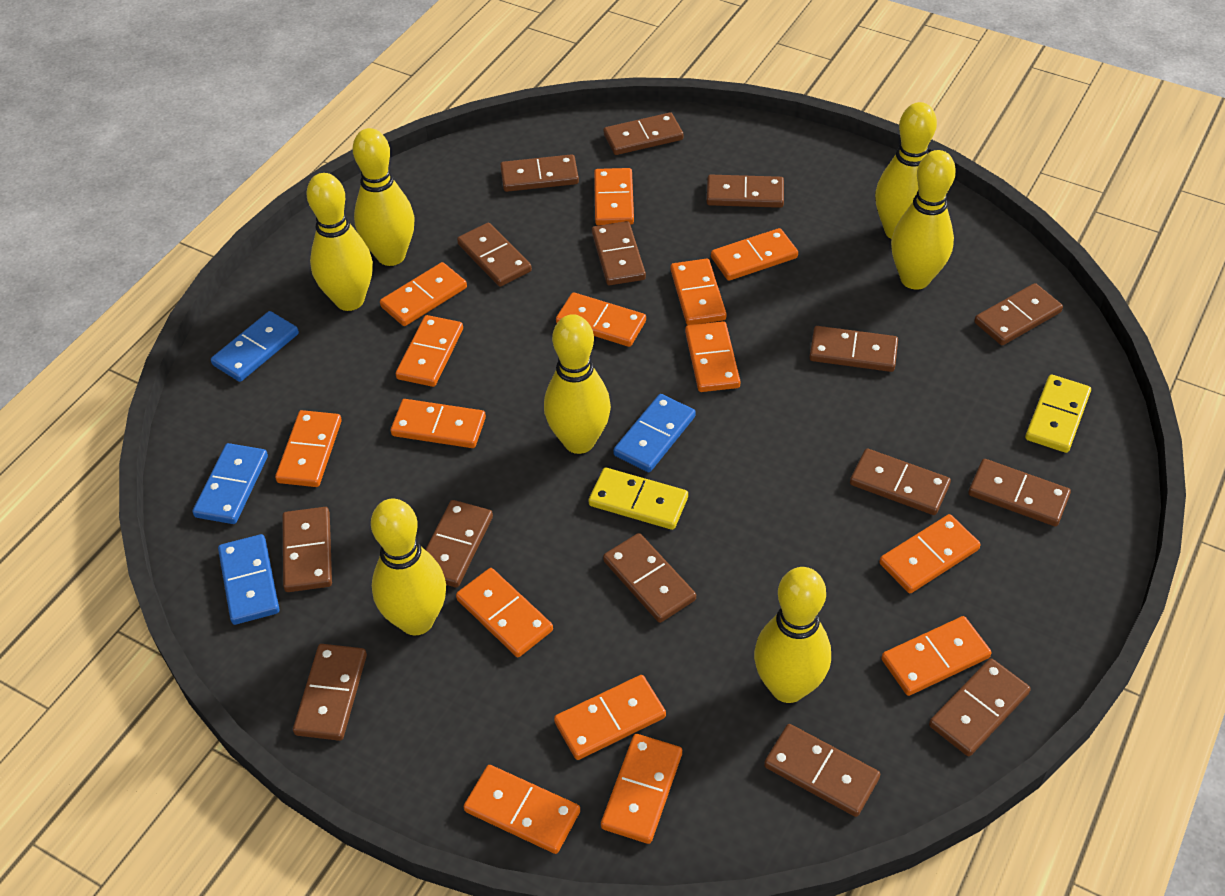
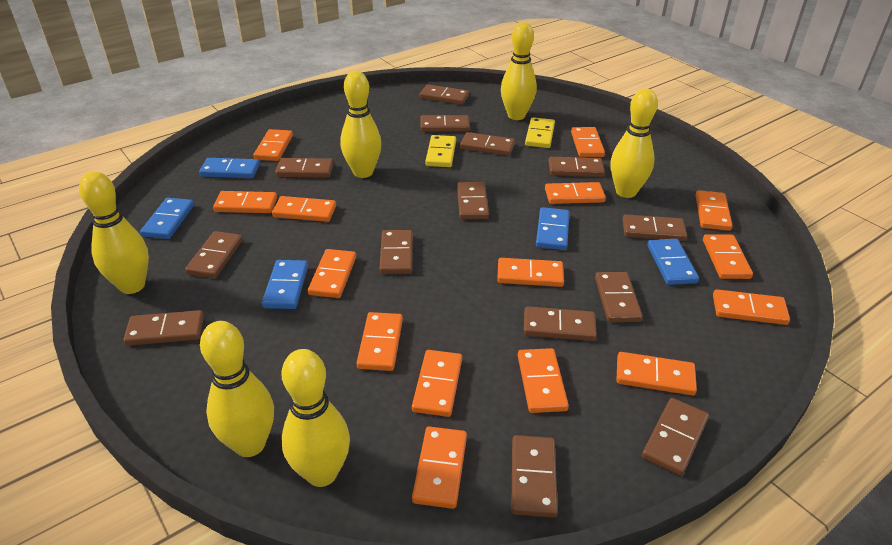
blue domino: [192,443,268,524] [211,311,299,382] [218,534,279,625] [613,394,696,472] = 4 -> [140,198,194,239] [199,158,260,178] [262,260,308,309] [536,207,570,250] [647,239,699,285] = 5
brown domino: [282,507,332,592] [293,644,367,741] [425,500,493,588] [457,223,532,287] [500,154,579,192] [592,221,646,285] [603,533,696,623] [604,113,684,155] [707,175,784,208] [764,724,880,817] [809,326,898,372] [850,448,951,515] [929,658,1031,756] [968,459,1071,526] [974,283,1063,345] = 15 -> [123,310,204,346] [185,231,243,278] [275,158,334,178] [379,230,413,274] [420,84,469,105] [420,115,470,132] [457,182,489,219] [460,132,515,156] [511,435,558,518] [524,306,597,341] [548,157,605,177] [595,272,643,322] [622,215,687,241] [642,398,709,476] = 14
yellow bowling pin: [306,173,373,311] [353,128,414,266] [371,499,446,635] [544,314,611,454] [754,567,831,703] [875,102,937,239] [891,150,956,290] = 7 -> [79,171,149,294] [200,321,274,457] [281,349,350,487] [340,71,382,178] [501,22,537,120] [610,88,658,198] = 6

